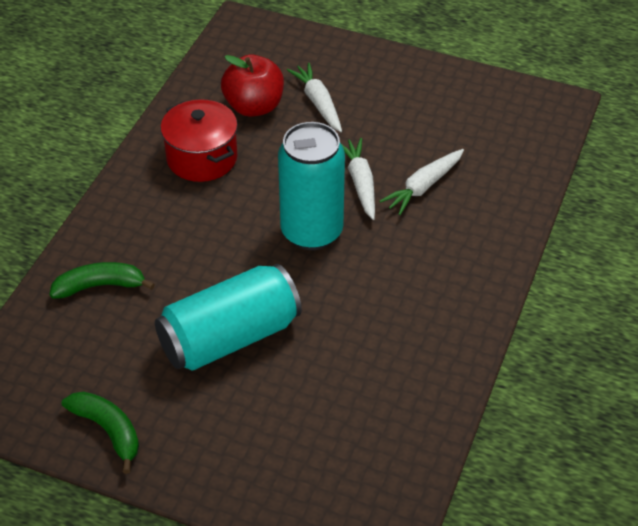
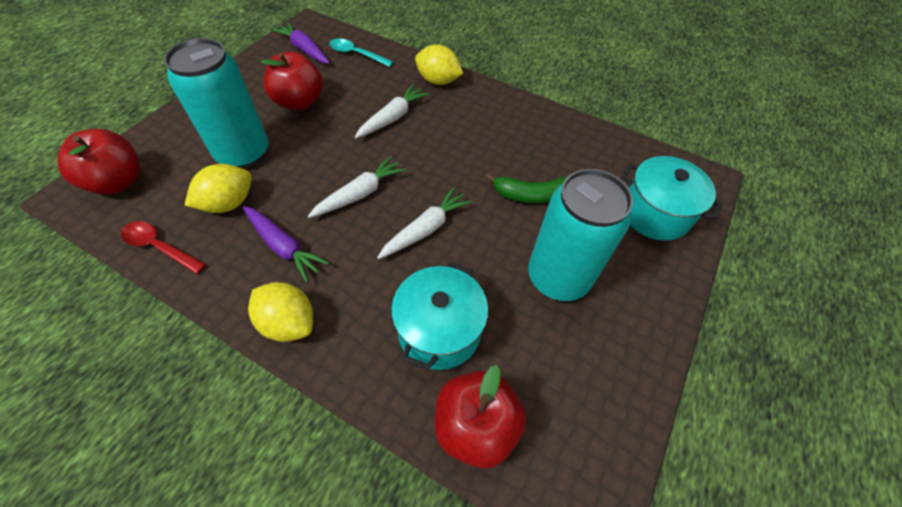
green banana: [49,262,155,299] [62,391,139,474] = 2 -> [485,173,567,203] = 1
purple carrot: none = 0 -> [243,206,329,282] [272,22,330,64] = 2
red apple: [221,55,284,117] = 1 -> [58,129,141,195] [261,52,323,110] [435,365,526,468] = 3
red pot: [160,99,238,182] = 1 -> none = 0
red spoon: none = 0 -> [121,221,206,274] = 1
turquoise pot: none = 0 -> [391,262,488,370] [622,156,723,241] = 2
turquoise spoon: none = 0 -> [329,38,393,67] = 1
yellow lemon: none = 0 -> [185,164,252,213] [248,282,313,342] [415,44,463,85] = 3

